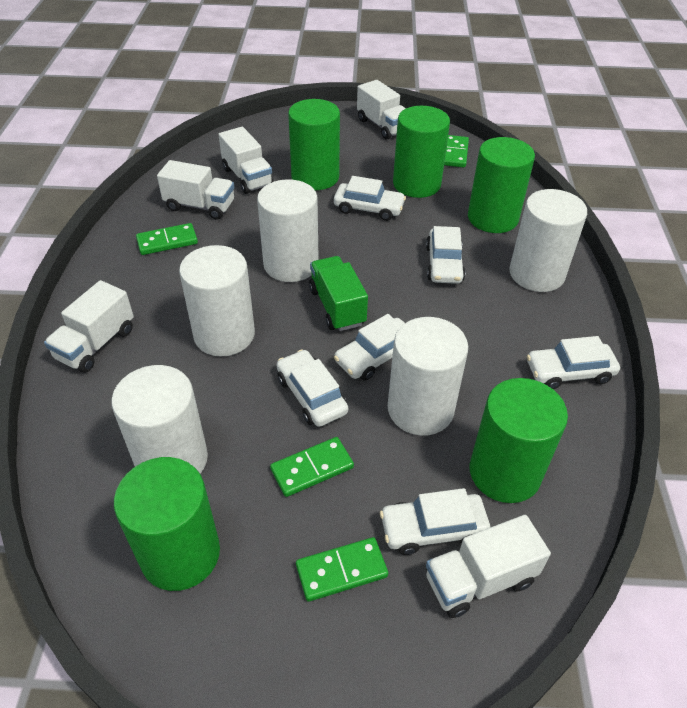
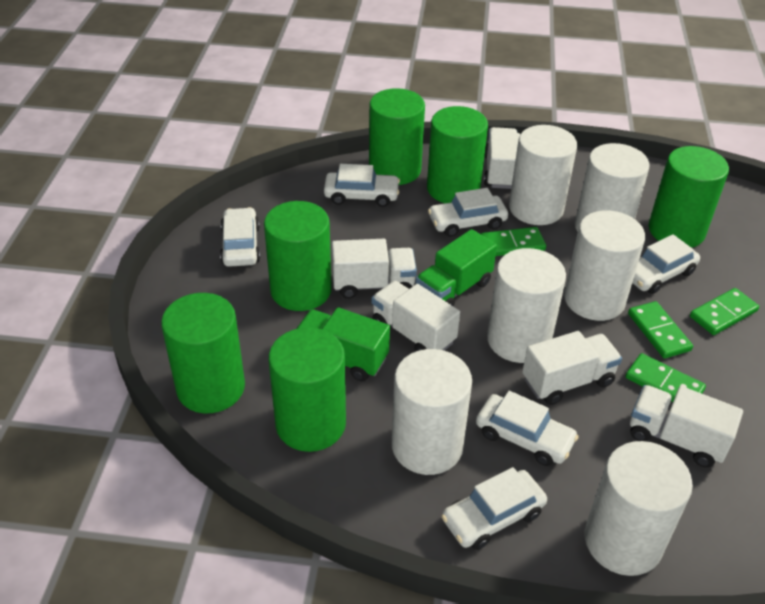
green cylinder: [114,457,220,591] [288,99,340,190] [393,106,450,198] [468,137,535,233] [470,378,568,503] = 5 -> [161,293,245,413] [264,201,332,311] [268,327,346,452] [369,88,425,185] [427,106,488,203] [649,146,729,248] = 6
green truck: [309,256,368,331] = 1 -> [296,307,390,381] [416,229,497,307] = 2
white cylinder: [111,365,208,474] [179,245,255,357] [257,179,319,282] [388,317,468,436] [509,189,587,292] = 5 -> [392,349,472,475] [487,248,566,363] [509,125,577,225] [564,210,645,321] [575,143,650,232] [585,441,693,576] = 6

